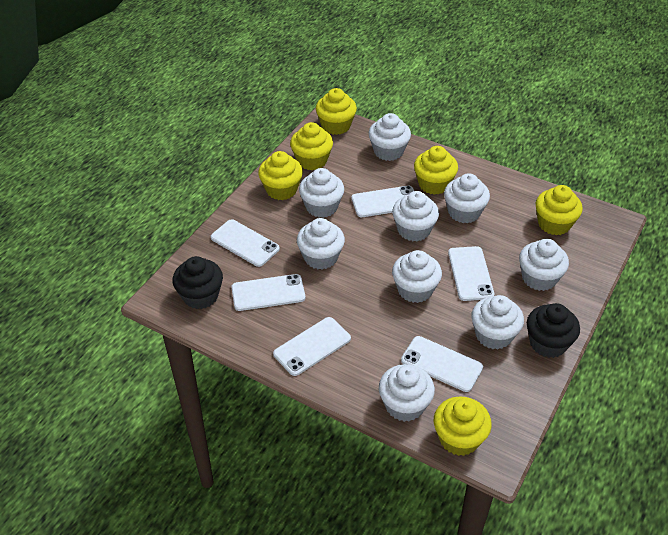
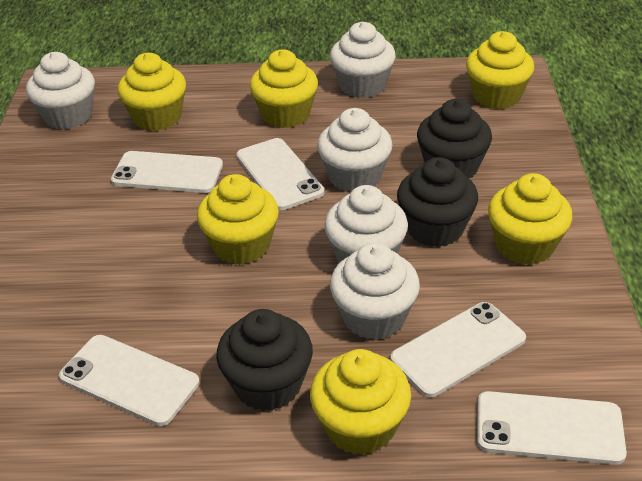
black cupcake: [173,256,223,309] [527,303,580,358] = 2 -> [216,309,313,411] [397,157,478,247] [417,99,492,178] = 3
white cupcake: [297,218,345,269] [299,168,344,218] [369,113,411,161] [379,364,435,422] [392,191,439,241] [392,250,442,303] [444,173,490,223] [471,295,524,350] [519,239,569,291] = 9 -> [26,52,95,130] [317,108,393,192] [324,185,408,263] [330,22,396,98] [330,243,420,340] = 5
white phone: [211,219,280,267] [231,274,305,311] [273,317,351,376] [351,186,414,217] [401,336,483,392] [448,246,494,301] = 6 -> [59,335,200,426] [111,151,223,193] [236,138,324,210] [391,302,526,397] [477,391,627,465] = 5

